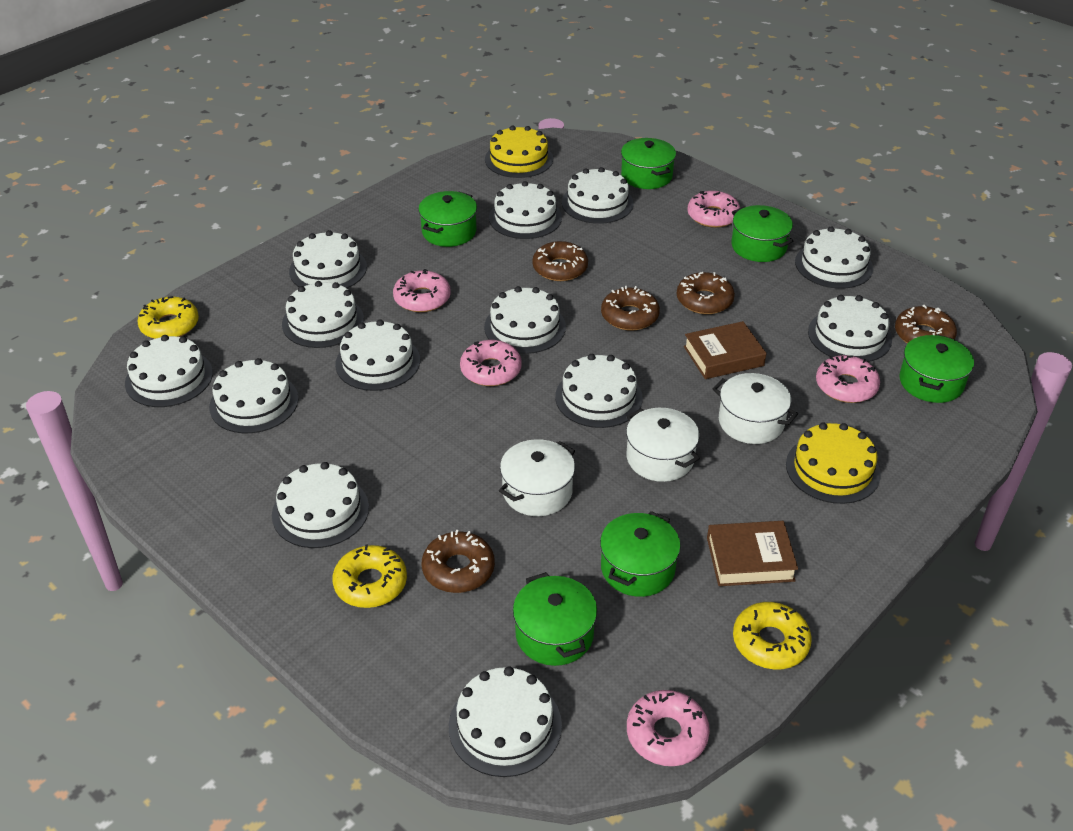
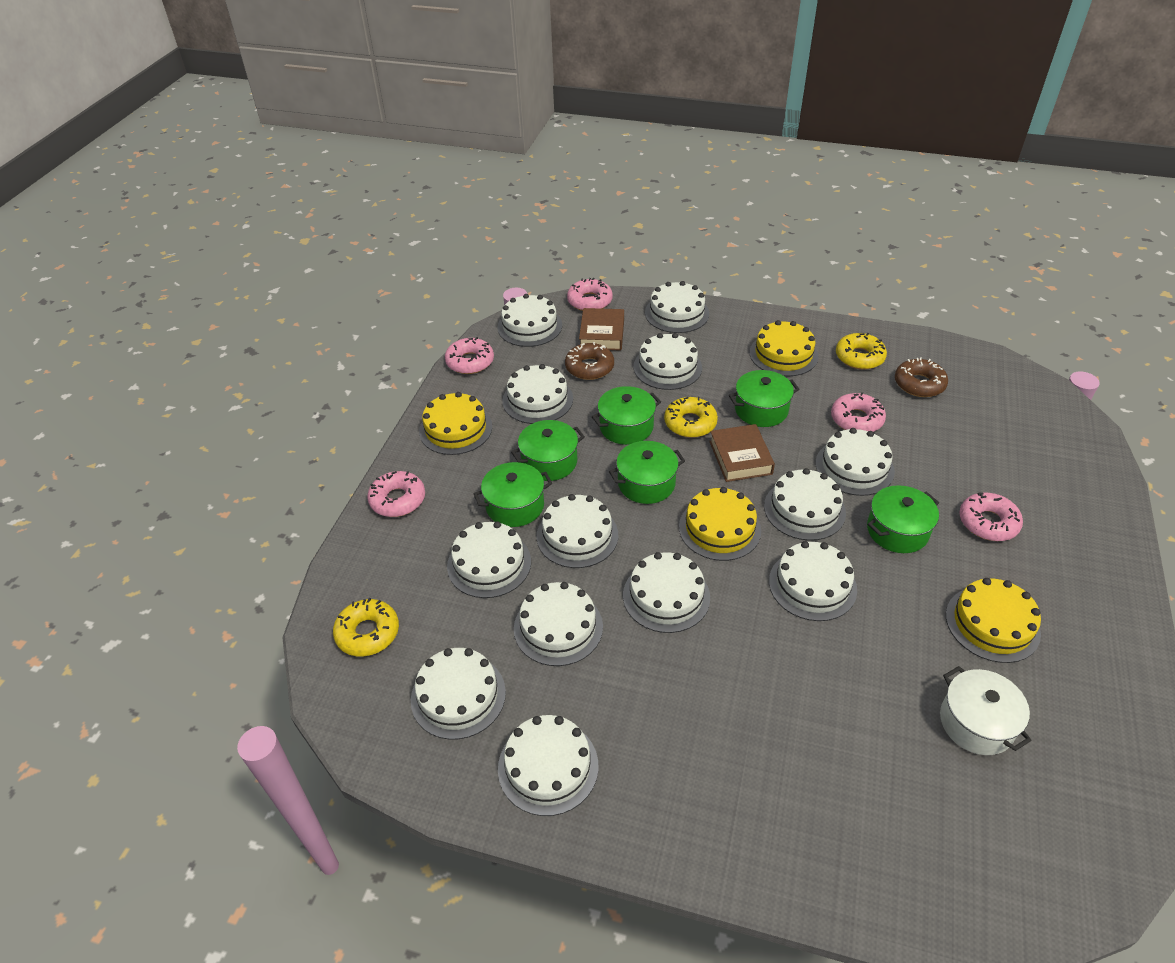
brown donut: [422,530,495,593] [532,241,588,281] [601,286,660,331] [677,272,735,314] [895,305,957,344] = 5 -> [565,342,614,380] [895,357,948,397] = 2
white pot: [499,439,575,516] [626,408,700,482] [713,373,798,444] = 3 -> [940,666,1032,755] = 1
yellow cake: [485,126,553,178] [786,423,881,504] = 2 -> [419,392,492,455] [679,487,761,561] [750,320,818,376] [946,578,1041,663] = 4

